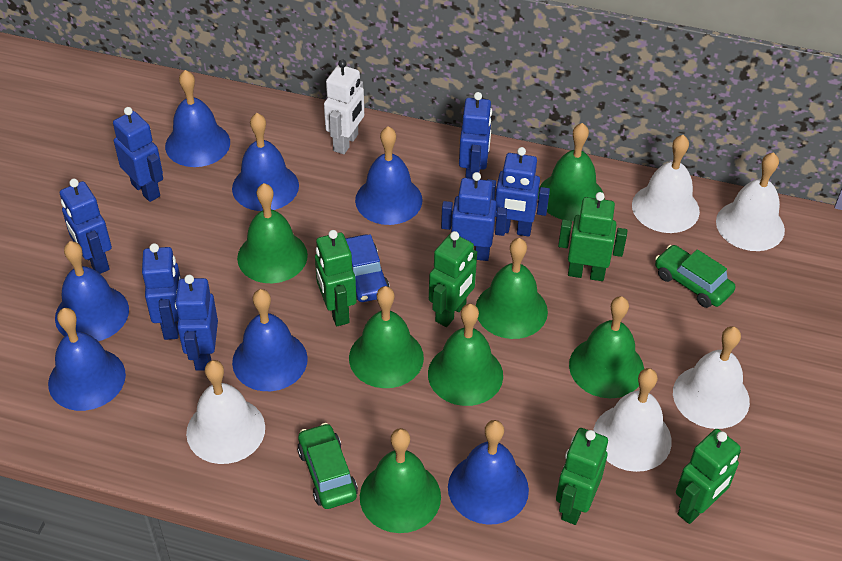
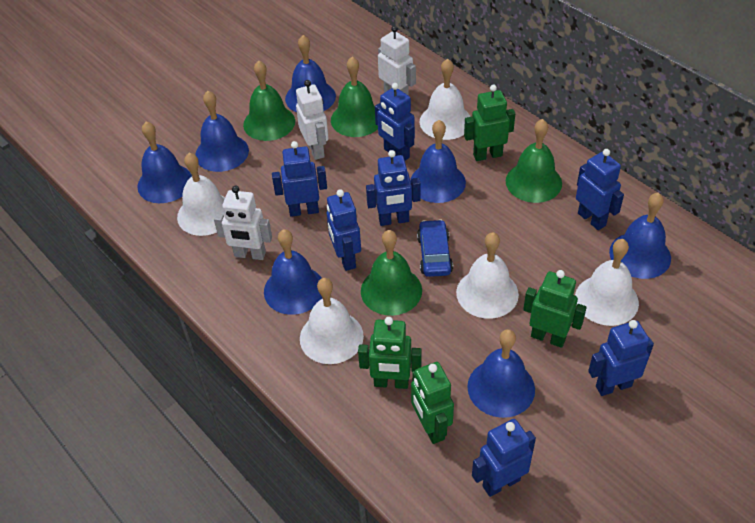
green bell: [237,183,308,283] [349,286,424,388] [360,428,441,533] [428,303,503,406] [476,238,548,339] [538,123,605,221] [569,296,644,398] = 7 -> [243,61,295,141] [331,56,378,137] [361,230,422,316] [506,119,562,203] = 4
green car: [297,423,358,509] [655,245,735,308] = 2 -> none = 0
green robot: [315,230,356,326] [429,231,477,327] [556,428,608,525] [558,192,628,281] [676,429,741,524] = 5 -> [358,317,422,389] [411,362,454,444] [464,85,515,161] [523,270,587,348] = 4
white robot: [324,60,364,154] = 1 -> [214,186,272,260] [296,80,329,160] [378,26,416,96] = 3

